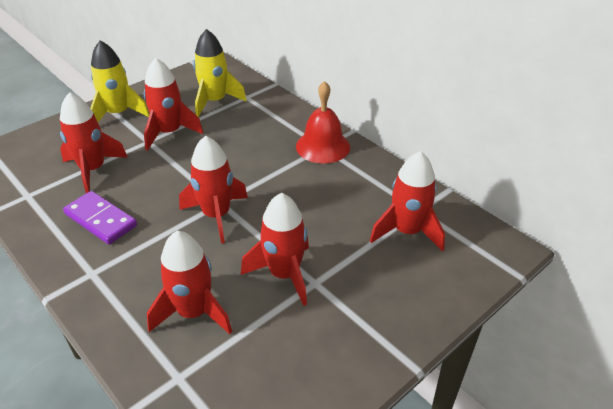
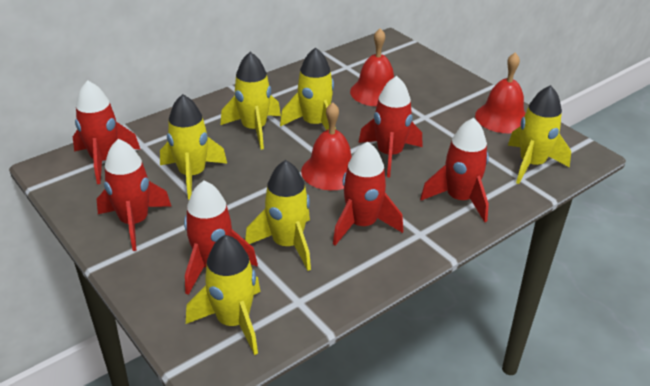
purple domino: [63,191,137,244] = 1 -> none = 0
red bell: [296,81,350,164] = 1 -> [301,102,352,190] [350,28,394,106] [475,52,526,133] = 3
yellow rocket: [90,40,150,122] [193,29,247,117] = 2 -> [160,94,227,200] [186,235,261,355] [221,52,281,150] [245,160,311,271] [280,47,336,130] [508,85,571,184] = 6

